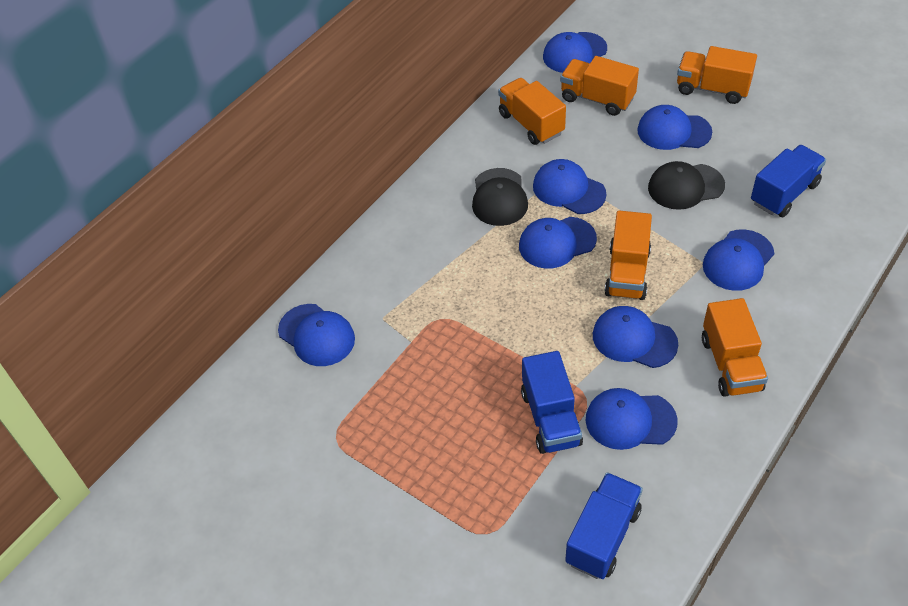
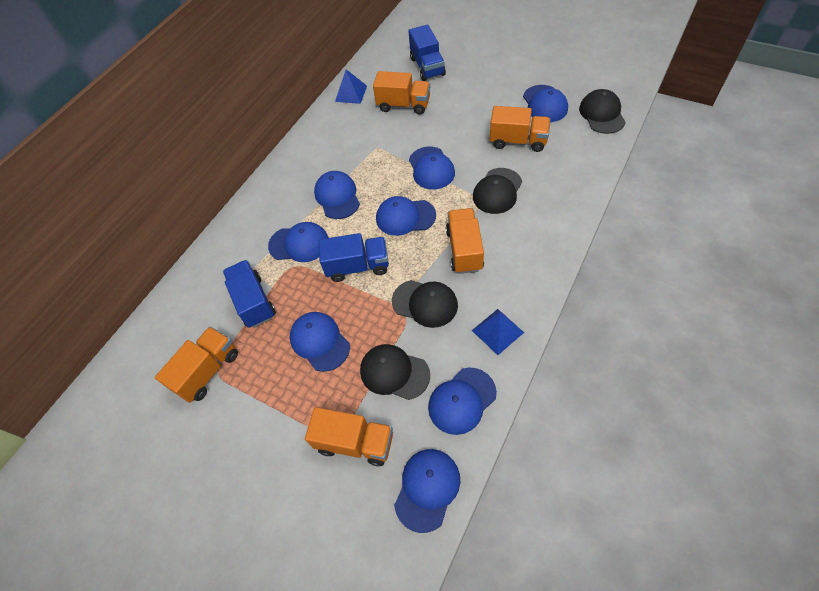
black cap: [472,168,528,226] [648,161,725,210] = 2 -> [360,344,430,400] [392,280,458,328] [473,168,522,214] [579,89,626,134] = 4
blue pyramid: none = 0 -> [335,69,367,104] [472,309,524,355] = 2

